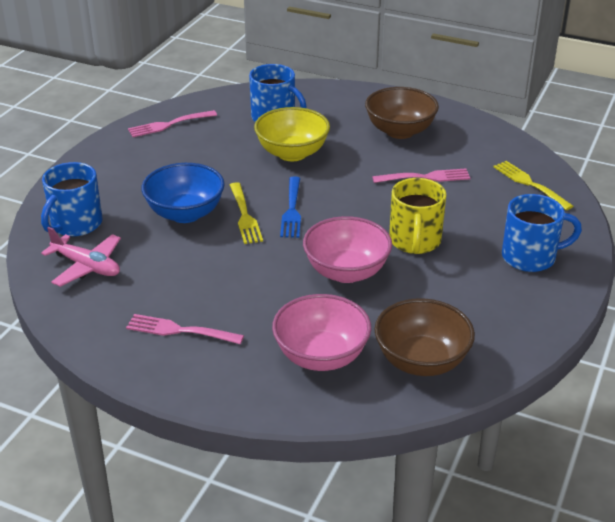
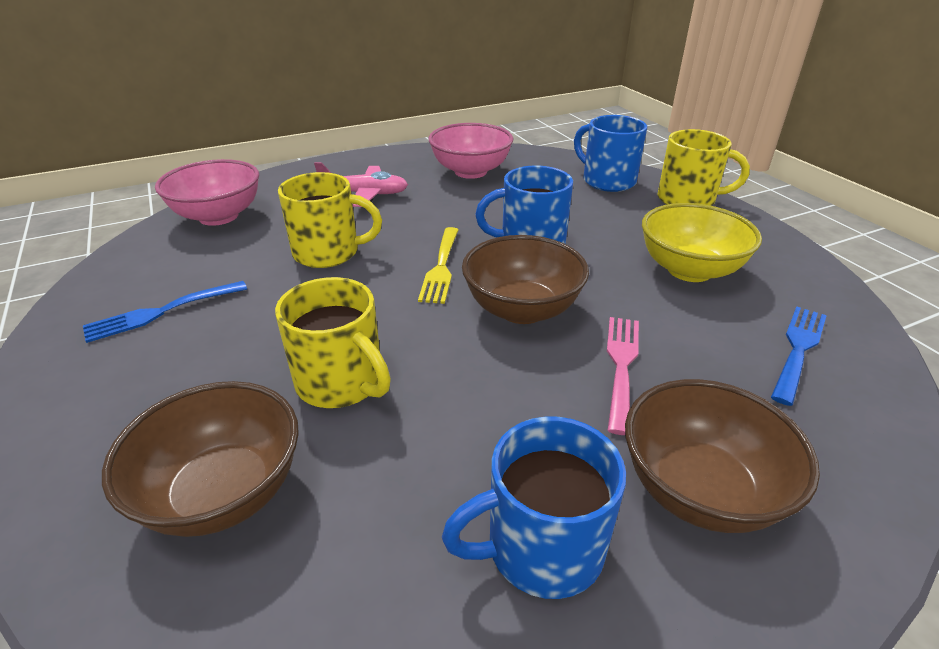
blue bowl: [141,163,225,223] = 1 -> none = 0
blue fork: [280,176,301,238] = 1 -> [83,281,247,343] [771,306,827,406] = 2
brown bowl: [365,87,439,139] [374,298,475,376] = 2 -> [102,381,299,537] [462,235,589,324] [625,379,820,533] = 3
pink fork: [126,314,244,344] [128,110,217,137] [372,169,471,183] = 3 -> [607,317,639,435] = 1
yellow fork: [230,182,263,244] [494,161,573,210] = 2 -> [418,227,458,304] = 1
yellow mug: [389,178,446,254] = 1 -> [275,277,391,408] [278,172,382,268] [657,129,750,206] = 3

